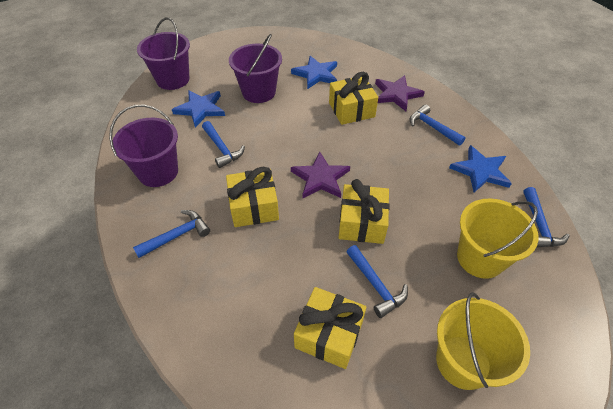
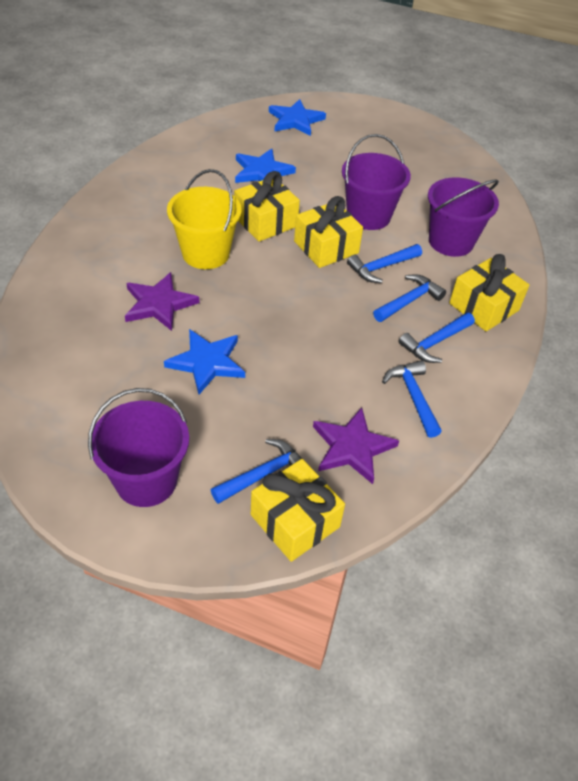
yellow bucket: [436,292,530,390] [457,198,538,279] = 2 -> [167,169,242,269] = 1

